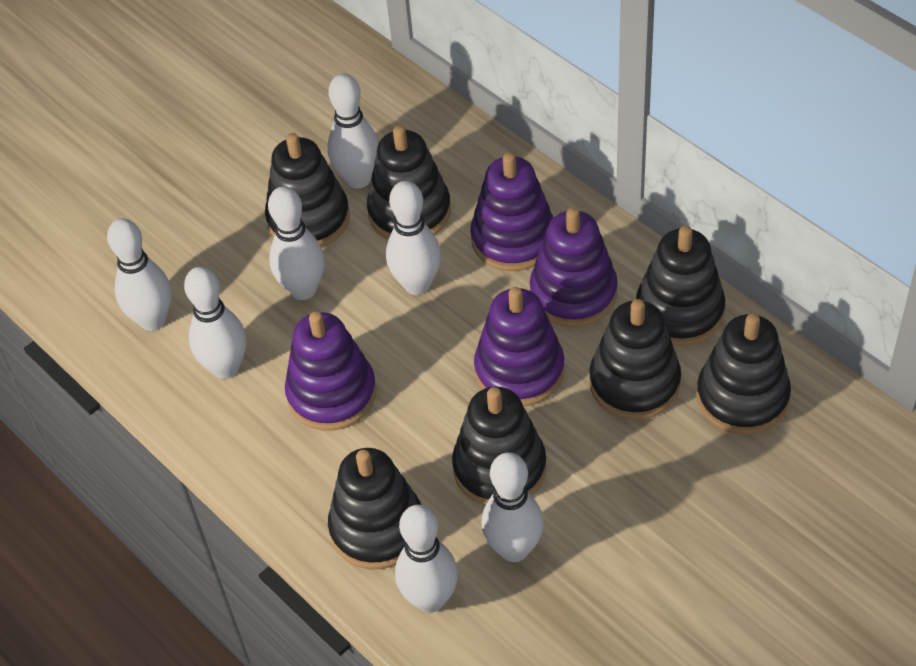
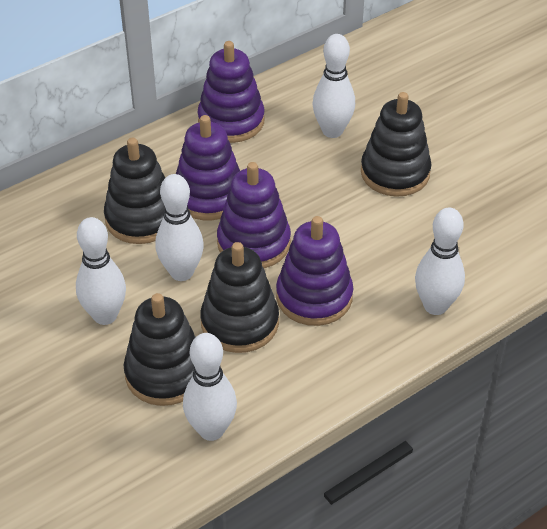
black stacking toy: [265,133,350,248] [328,448,421,569] [367,125,451,240] [452,387,546,506] [589,299,681,420] [636,226,725,346] [697,313,791,435] = 7 -> [104,138,165,244] [124,293,195,406] [200,242,279,353] [361,92,432,197] = 4
white bowling pin: [107,218,171,331] [184,267,246,379] [268,186,325,300] [327,74,379,189] [386,181,441,295] [395,505,458,613] [482,452,544,562] = 7 -> [76,217,126,325] [155,174,204,281] [183,333,237,441] [313,34,355,138] [415,208,465,315] = 5

